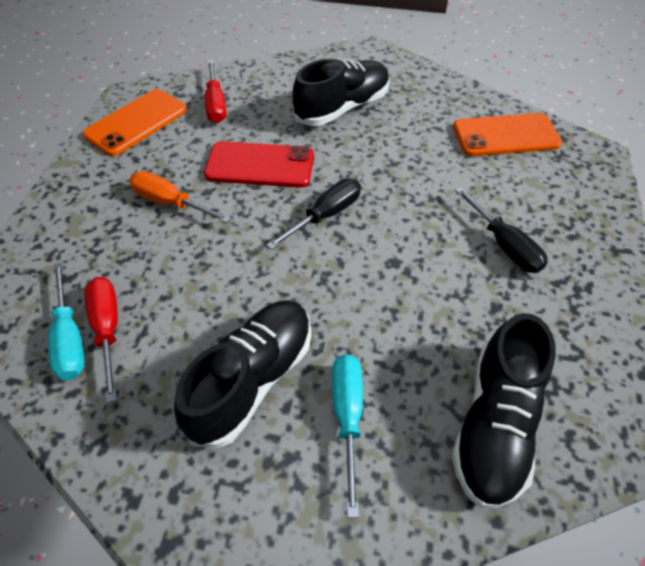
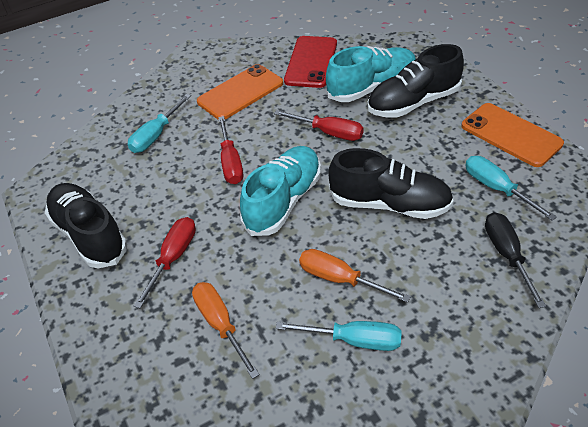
black screwdriver: [266,178,361,250] [455,187,548,273] = 2 -> [485,212,546,308] = 1
orange screwdriver: [129,171,231,223] = 1 -> [192,282,259,379] [299,249,411,303] = 2
red screwdriver: [84,277,118,403] [205,60,226,123] = 2 -> [134,217,196,308] [218,116,243,184] [274,110,364,141] = 3
turquoise screwdriver: [48,263,85,380] [332,354,363,518] = 2 -> [128,94,191,153] [276,321,402,351] [465,156,557,221] = 3
turquoise shoe: none = 0 -> [240,146,321,236] [326,46,416,102] = 2

